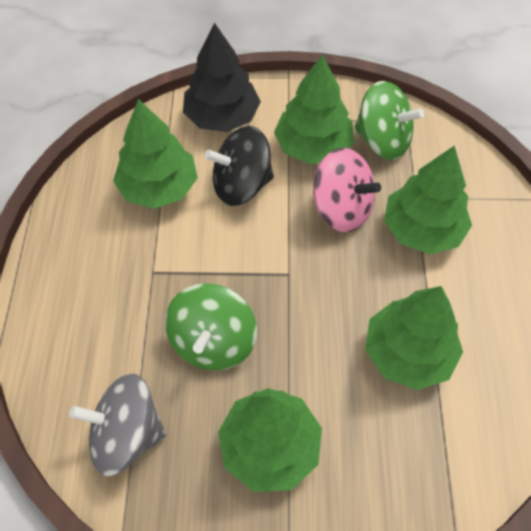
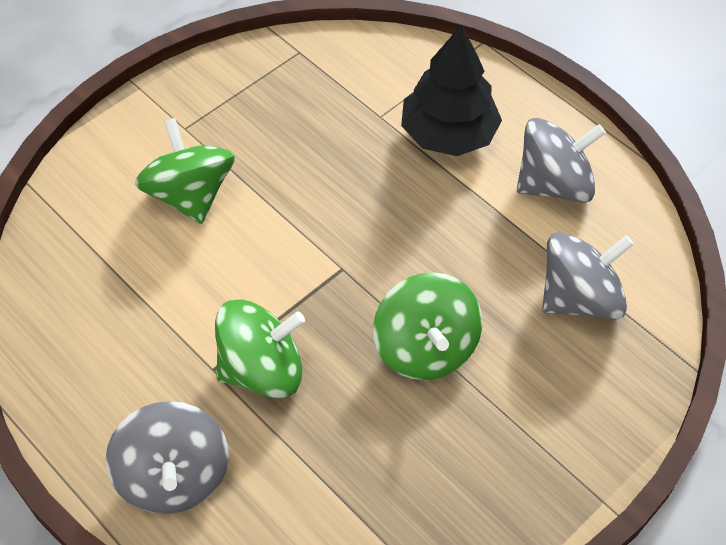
black spinning top: [205,126,274,206] = 1 -> none = 0
green spinning top: [165,283,257,371] [354,81,424,160] = 2 -> [135,118,235,224] [215,299,305,398] [373,272,482,380] = 3
green tree: [113,99,198,209] [218,388,322,492] [274,55,354,164] [365,286,463,390] [384,145,472,254] = 5 -> none = 0
grey spinning top: [69,373,166,476] = 1 -> [106,401,229,514] [517,118,606,203] [542,232,634,320] = 3
pink spinning top: [313,148,381,232] = 1 -> none = 0

